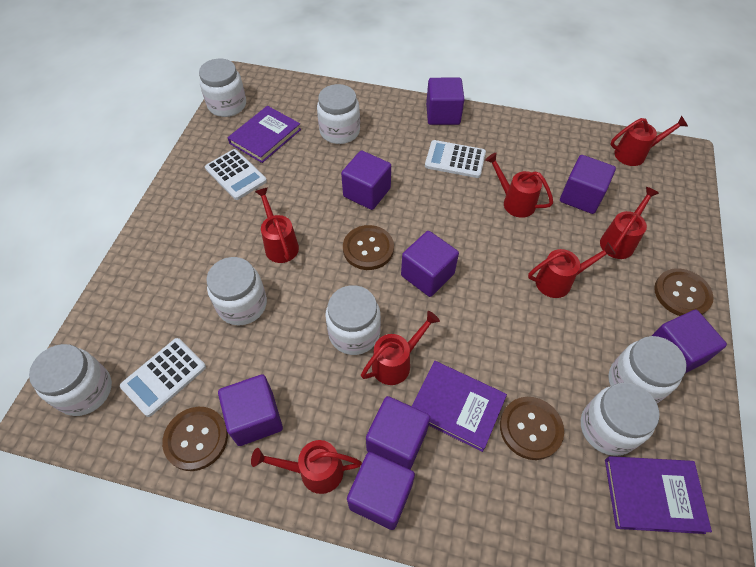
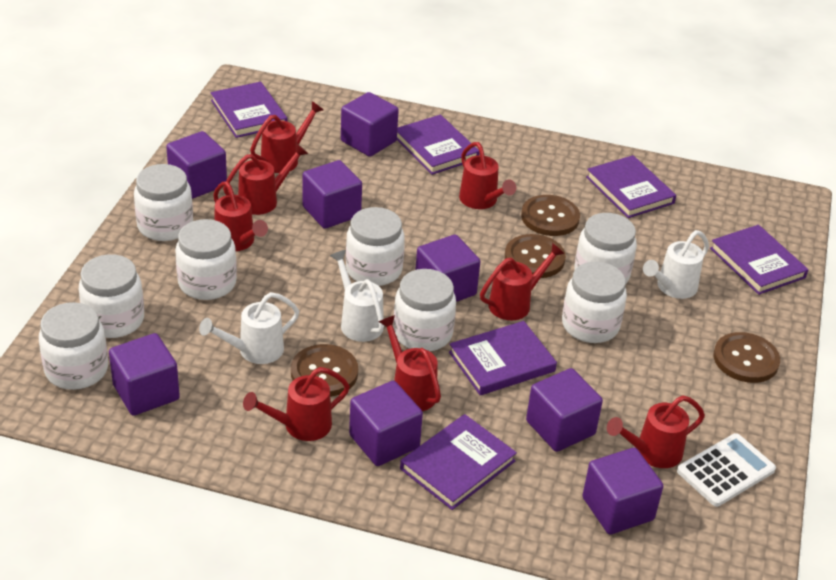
purple book: [228,106,301,163] [412,361,507,452] [605,456,712,534] = 3 -> [211,82,287,138] [397,115,479,175] [400,414,517,510] [449,321,557,395] [586,155,676,218] [710,225,809,295] = 6
red watering can: [251,440,362,494] [255,187,299,263] [361,311,440,385] [485,153,553,218] [528,242,616,298] [600,187,659,259] [610,116,688,166] = 7 -> [213,181,268,251] [223,144,308,215] [243,367,350,441] [250,101,323,173] [378,315,441,411] [459,142,516,209] [480,243,565,320] [607,395,705,468] = 8
white calculator: [120,338,206,417] [205,149,267,200] [425,140,486,178] = 3 -> [677,433,776,507] = 1
white jar: [29,344,112,416] [199,59,246,117] [206,257,267,326] [317,84,360,144] [325,285,381,355] [581,382,660,456] [608,336,687,403] = 7 -> [39,302,108,390] [79,254,144,338] [134,164,193,241] [175,219,237,300] [346,207,405,286] [393,269,456,351] [562,261,627,343] [574,213,637,283] = 8
white watering can: none = 0 -> [199,292,299,364] [330,250,384,342] [643,230,709,299] = 3

